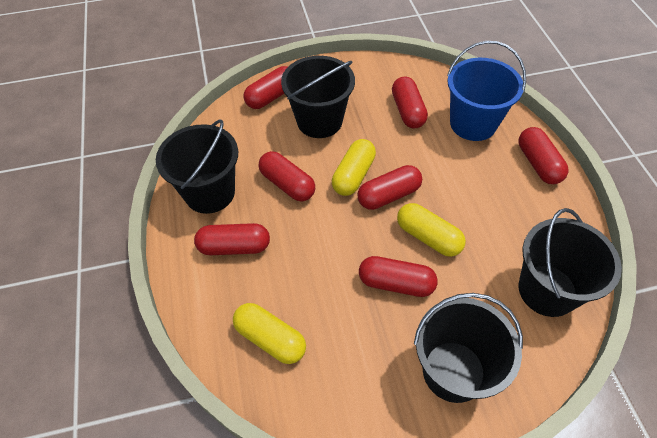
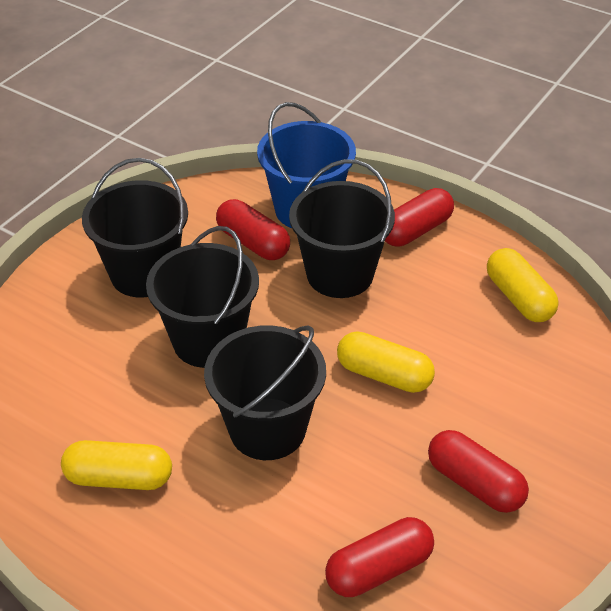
red capsule: [194,223,270,255] [243,66,287,109] [259,151,315,201] [358,165,422,210] [359,256,438,297] [392,77,428,128] [519,127,568,184] = 7 -> [216,199,290,260] [325,517,434,597] [385,188,454,247] [428,430,529,513] = 4

